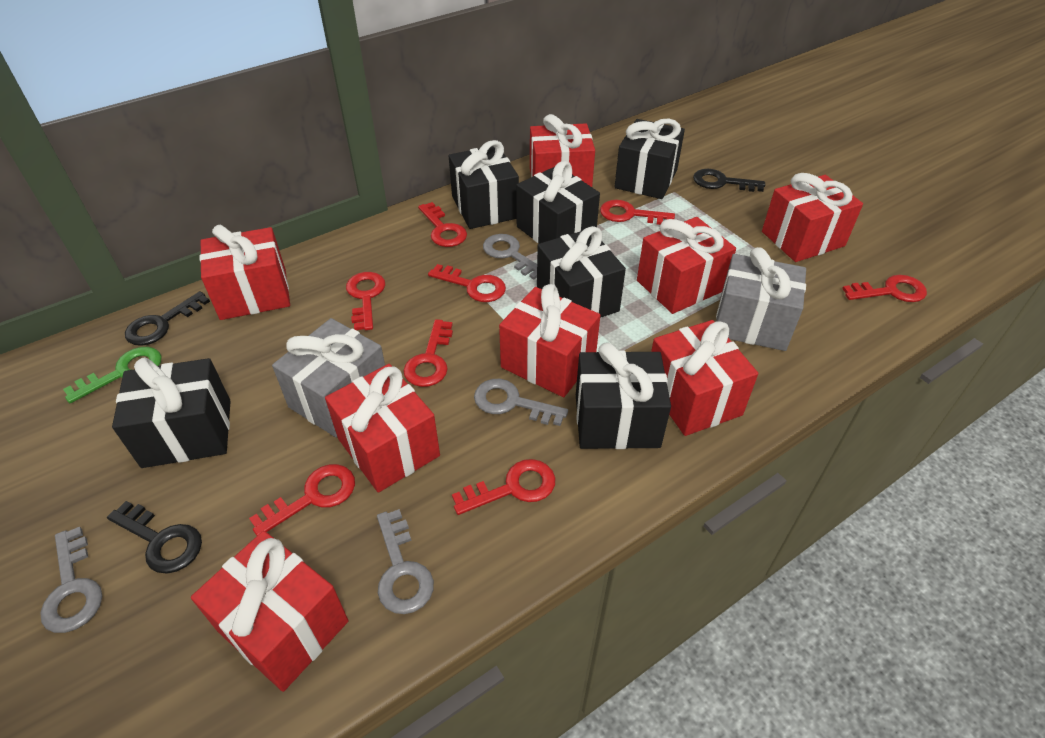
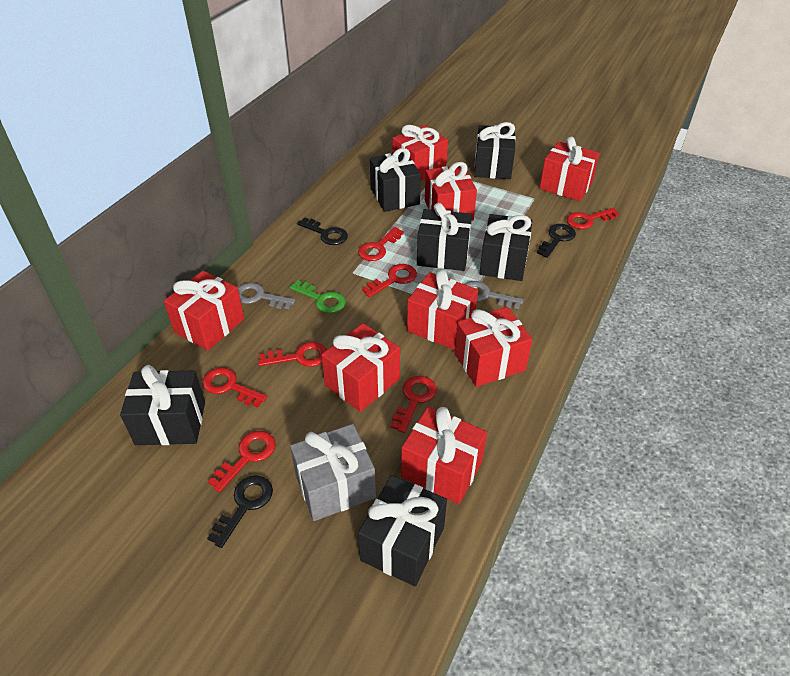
grey gift: [272,318,385,438] [716,247,806,351] = 2 -> [290,424,376,521] = 1
grey key: [40,527,102,633] [377,509,434,614] [474,379,568,426] [483,234,537,280] = 4 -> [238,283,295,309] [465,281,523,309] = 2
red key: [249,464,355,536] [346,272,385,330] [403,319,453,387] [418,202,467,247] [428,264,506,302] [452,459,556,515] [600,200,675,225] [842,275,927,302] = 8 -> [202,367,267,408] [208,431,275,492] [258,342,327,367] [358,227,404,261] [362,264,417,297] [391,376,437,433] [566,208,619,229] = 7

